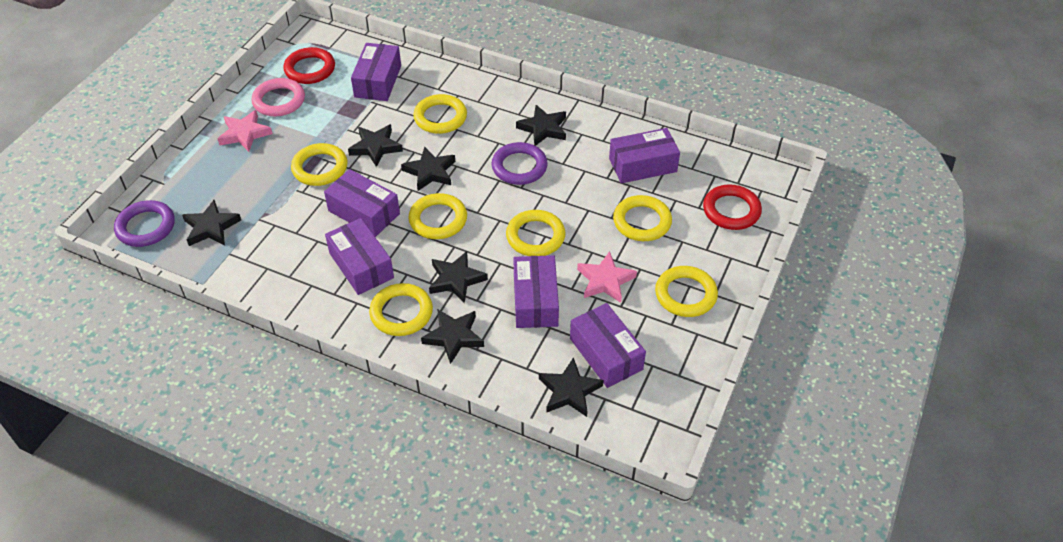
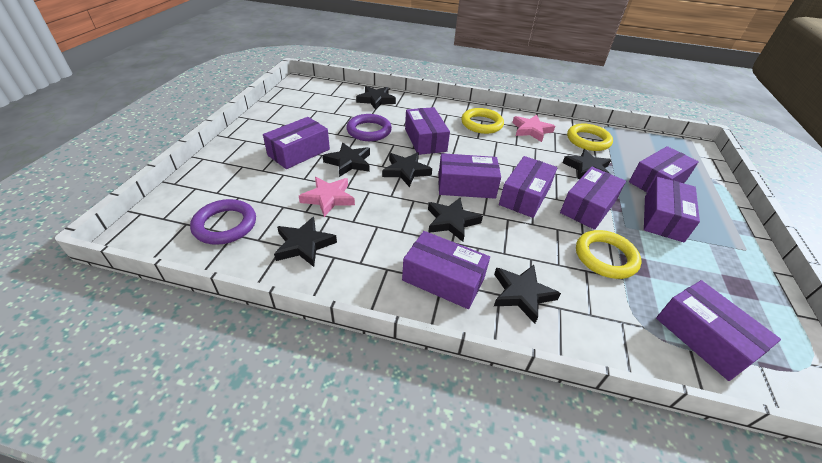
pink ring: [251,78,305,117] = 1 -> none = 0
purple box: [324,169,400,237] [325,218,394,295] [351,43,401,101] [513,255,559,328] [570,303,646,388] [609,128,680,183] = 6 -> [263,117,330,169] [402,231,490,309] [405,107,450,155] [438,153,501,199] [499,156,557,218] [560,167,626,230] [629,146,699,192] [644,177,700,242] [656,280,781,381] = 9
red ring: [283,47,335,84] [703,184,762,230] = 2 -> none = 0
yellow ring: [291,143,348,186] [369,283,433,336] [408,193,467,239] [413,94,467,134] [506,210,566,256] [613,195,672,241] [655,266,718,317] = 7 -> [461,108,504,134] [567,124,613,151] [576,230,642,279] = 3

